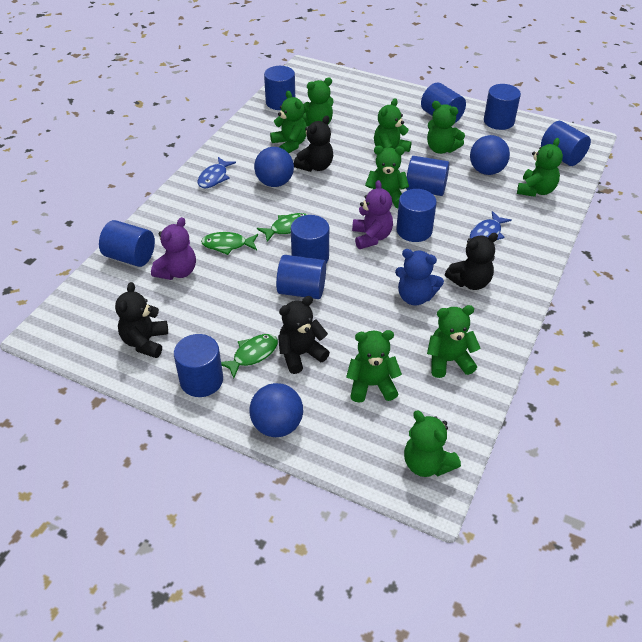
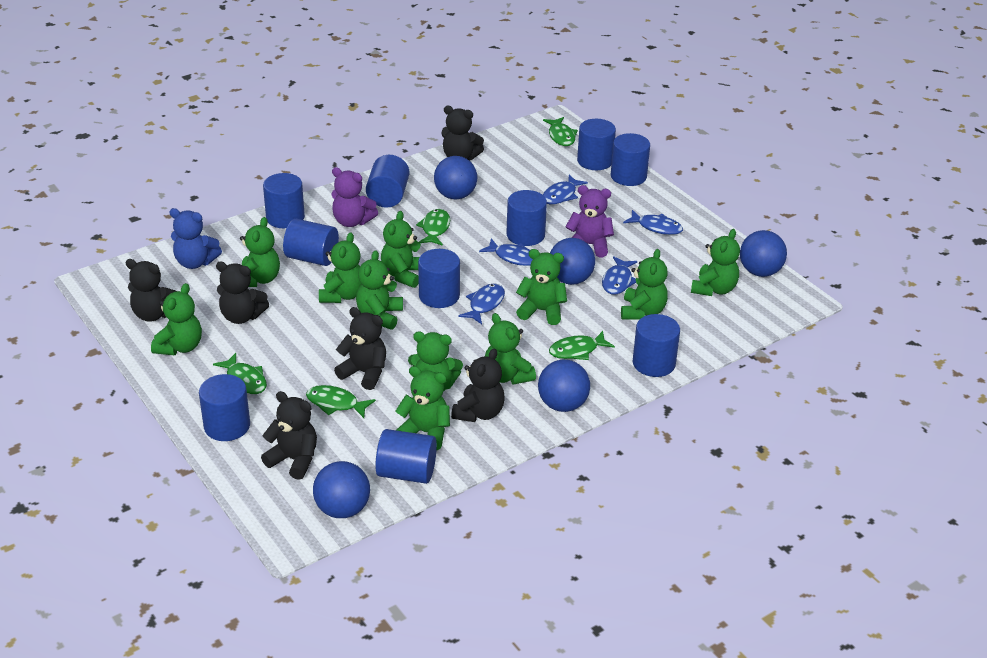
black teddy bear: [115,282,168,358] [278,296,330,374] [294,116,333,172] [445,233,498,290] = 4 -> [126,259,176,322] [216,262,269,324] [261,391,317,480] [334,307,386,390] [442,105,484,161] [451,349,504,422] = 6
blue ball: [249,383,303,437] [254,147,294,187] [470,135,510,175] = 3 -> [313,461,370,518] [434,156,477,199] [538,360,590,412] [550,238,595,285] [740,230,787,277] = 5
blue fish: [198,157,236,188] [470,211,512,240] = 2 -> [459,284,505,324] [479,239,533,266] [543,175,588,205] [602,256,637,295] [623,210,683,235] = 5
green fish: [201,232,258,255] [221,334,278,378] [257,213,308,242] = 3 -> [213,353,267,394] [306,385,376,418] [416,209,450,246] [543,117,578,146] [549,331,615,360] = 5
green teddy bear: [270,91,307,153] [302,77,334,127] [346,330,402,403] [365,146,409,208] [374,98,412,156] [404,410,461,477] [427,101,465,154] [427,305,480,378] [517,138,563,197] = 9 -> [151,283,202,355] [240,217,280,287] [319,232,361,303] [356,250,403,330] [381,211,421,288] [395,366,450,451] [408,332,463,391] [485,313,536,385] [516,249,567,325] [621,249,668,320] [691,229,740,296] = 11

